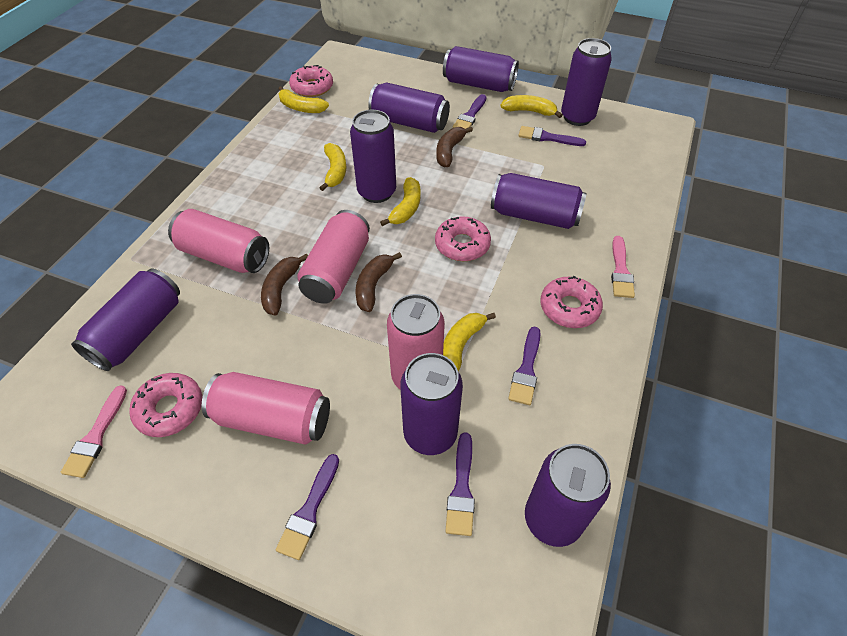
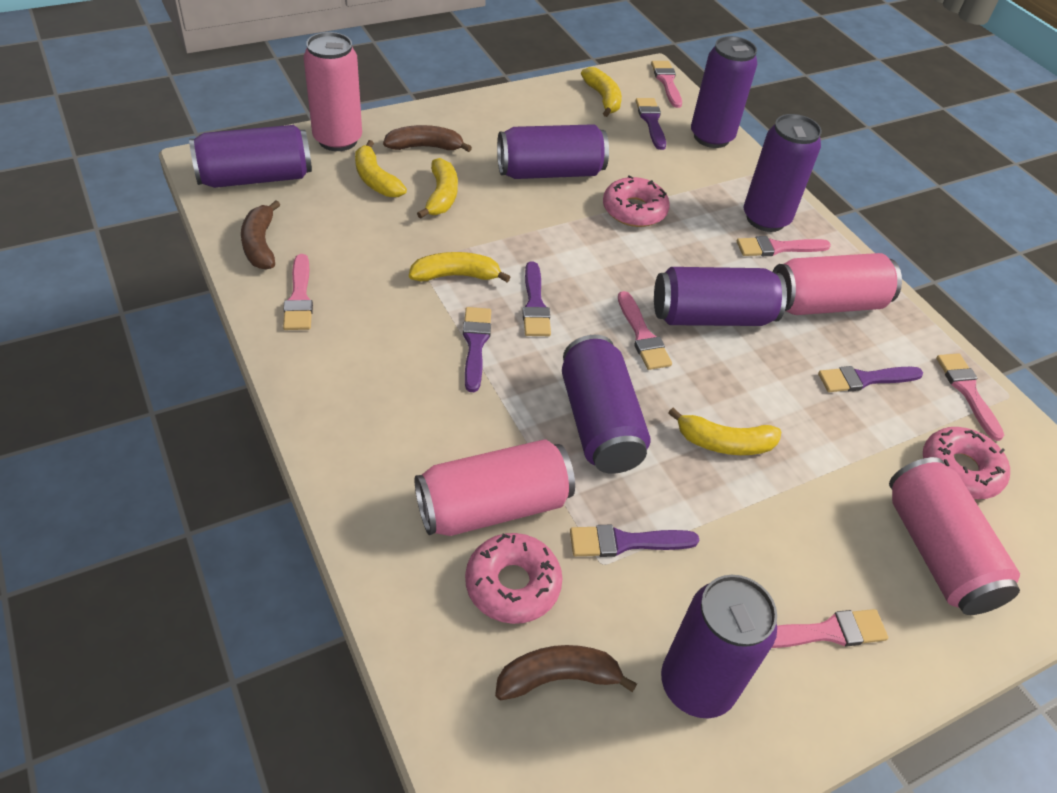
pink brush: [61,385,127,478] [611,236,635,298] = 2 -> [283,254,313,330] [618,291,672,370] [651,61,682,108] [737,236,831,256] [772,609,888,648] [936,353,1004,441] = 6
pink donut: [129,373,203,437] [289,65,333,97] [435,216,491,261] [540,276,603,328] = 4 -> [465,533,563,624] [603,175,670,227] [923,427,1010,499] = 3
purple can: [71,269,180,371] [350,110,396,203] [368,83,450,133] [400,353,463,455] [443,46,519,92] [491,173,587,229] [525,444,611,547] [561,38,612,126] = 8 -> [189,125,312,188] [497,124,609,179] [562,335,651,474] [654,267,787,326] [661,575,777,718] [691,36,757,148] [744,114,822,232] = 7

